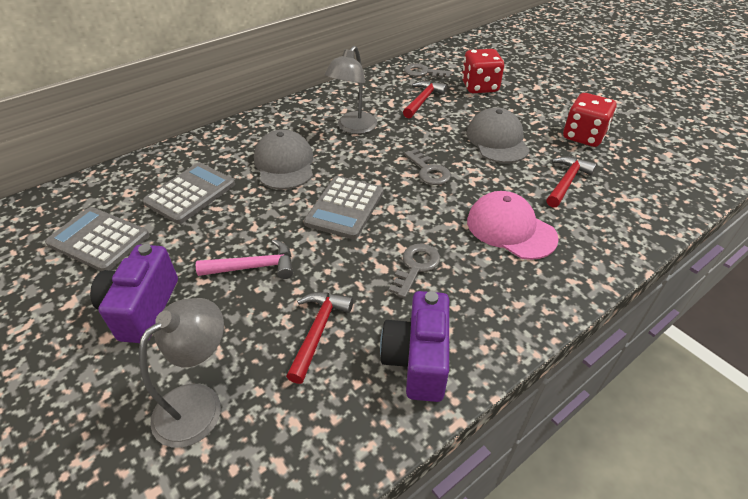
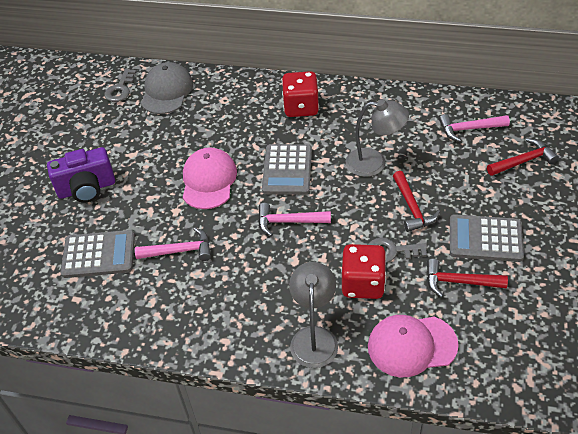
grey cap: [254,129,313,190] [466,108,530,163] = 2 -> [141,62,193,114] = 1
grey key: [389,244,440,298] [404,63,452,79] [404,149,451,185] = 3 -> [104,69,136,102] [368,238,427,263] = 2
pink cap: [467,191,559,260] = 1 -> [183,147,237,209] [368,315,459,377] = 2
pink hammer: [196,239,293,279] = 1 -> [135,227,211,261] [258,203,331,236] [439,114,510,142] = 3
purple camera: [90,244,178,343] [380,291,449,402] = 2 -> [47,147,115,202] = 1

